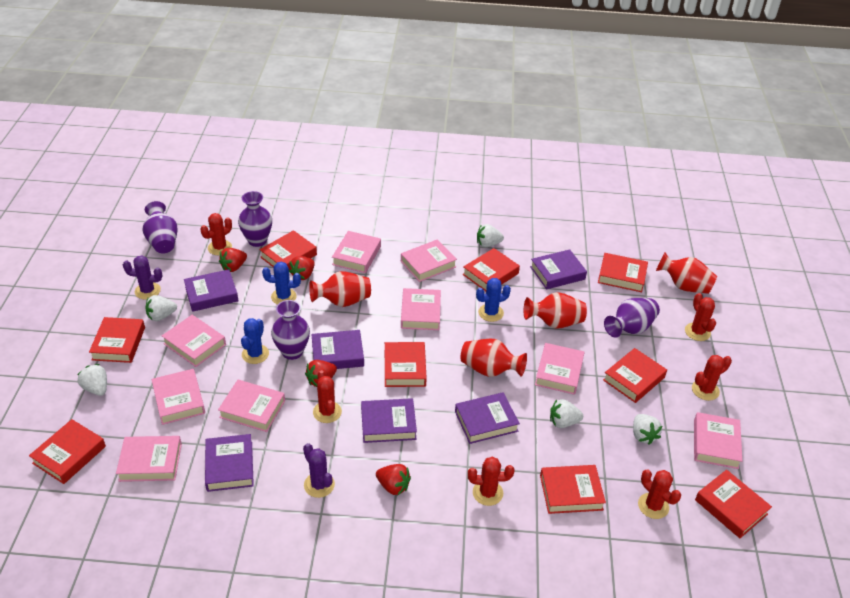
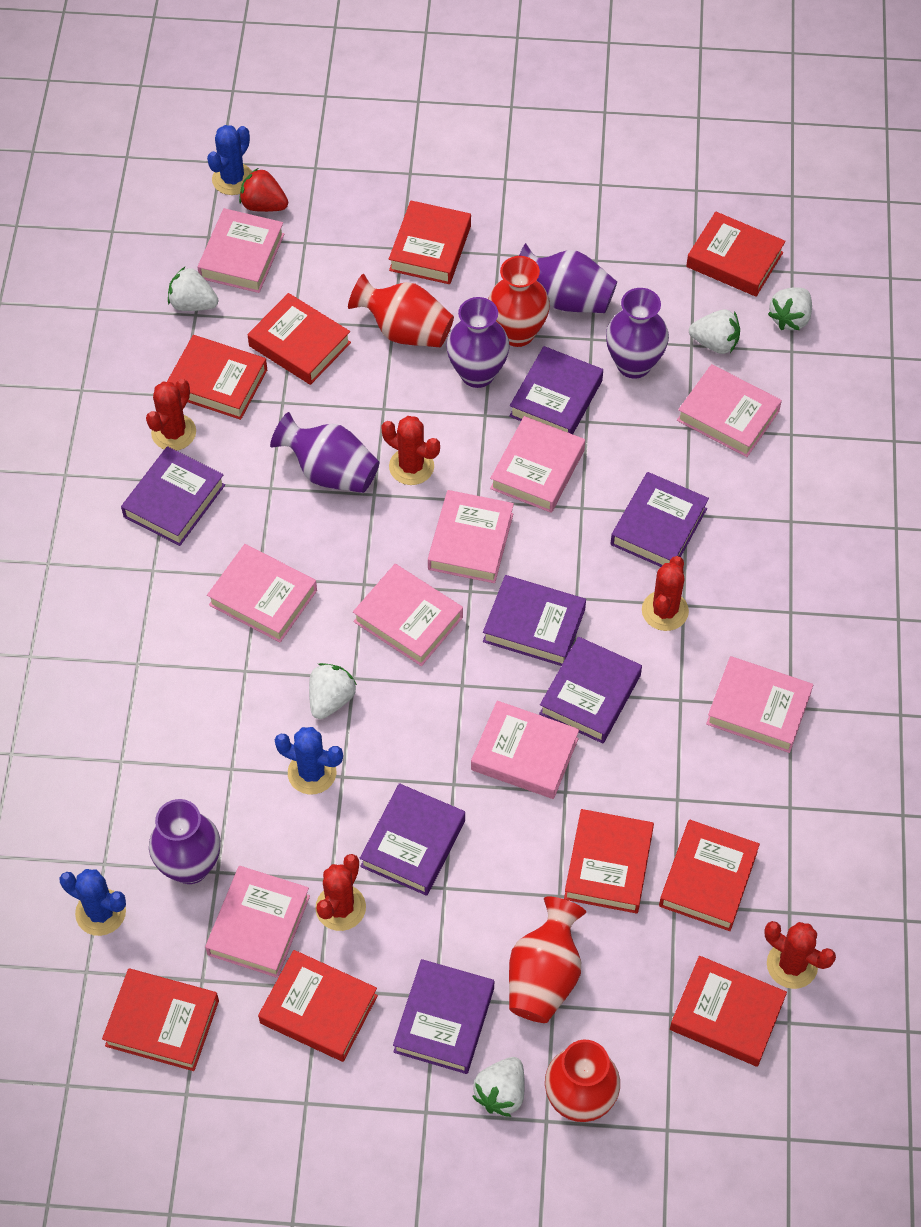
purple book: [184,269,238,312] [205,434,254,492] [311,330,364,369] [361,398,417,443] [455,392,520,444] [530,249,587,290] = 6 -> [121,446,225,546] [360,783,465,896] [393,959,494,1074] [483,575,586,666] [509,346,603,434] [539,637,642,744] [611,472,709,567] = 7
purple cactus: [123,255,162,299] [303,443,335,498] = 2 -> none = 0
purple vase: [142,201,178,253] [238,191,272,247] [271,300,310,360] [604,298,660,338] = 4 -> [149,799,220,884] [270,412,379,493] [446,297,510,388] [519,243,617,313] [606,288,669,379] = 5
red cactus: [201,213,232,255] [313,370,342,423] [468,457,515,506] [638,469,681,519] [685,293,716,341] [692,355,732,401] = 6 -> [146,379,196,451] [315,854,366,931] [381,416,440,485] [642,556,689,631] [764,921,836,989] = 5
red strawberry: [219,248,247,272] [289,256,315,280] [305,360,337,387] [376,464,411,495] = 4 -> [239,168,288,212] = 1

